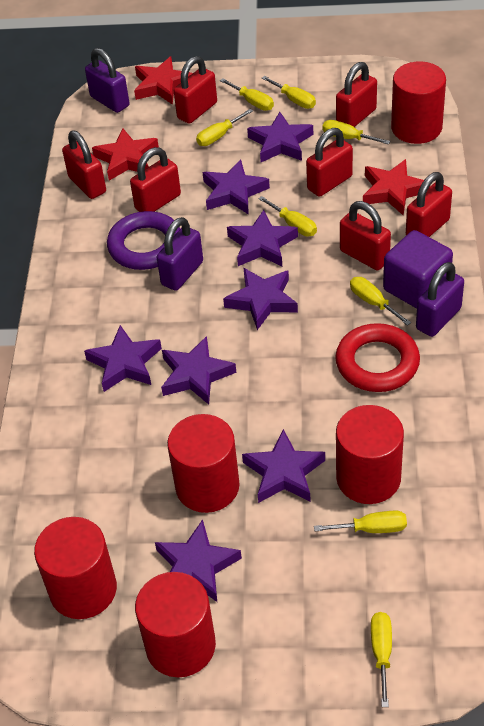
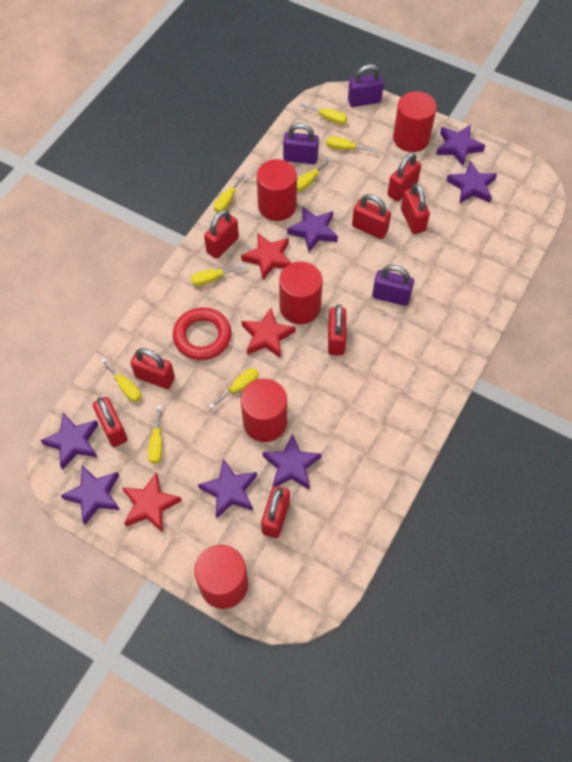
purple cube: [383,230,453,309] = 1 -> none = 0
purple ring: [107,211,180,270] = 1 -> none = 0
purple star: [84,325,162,392] [155,519,242,602] [161,336,237,405] [203,159,270,214] [223,268,298,330] [227,210,298,266] [242,429,325,503] [247,112,313,162] = 8 -> [40,413,99,470] [60,465,120,525] [198,459,257,519] [262,433,321,489] [287,206,338,252] [436,125,485,166] [446,161,497,204] = 7
red padlock: [62,130,106,199] [130,147,181,212] [174,56,217,124] [306,128,353,197] [336,62,377,127] [340,201,391,270] [406,172,452,237] = 7 -> [93,397,127,447] [130,348,175,389] [204,210,239,259] [261,486,290,538] [328,304,346,355] [352,194,391,239] [387,153,421,201] [401,183,430,234] = 8

